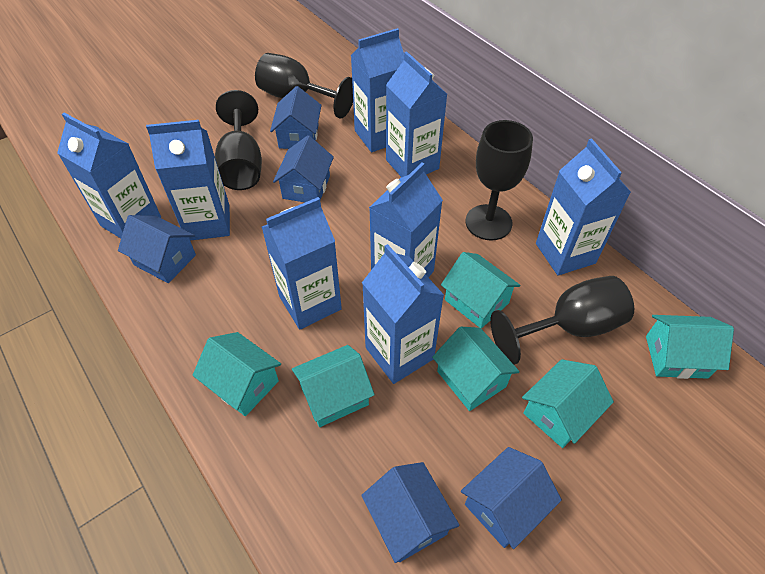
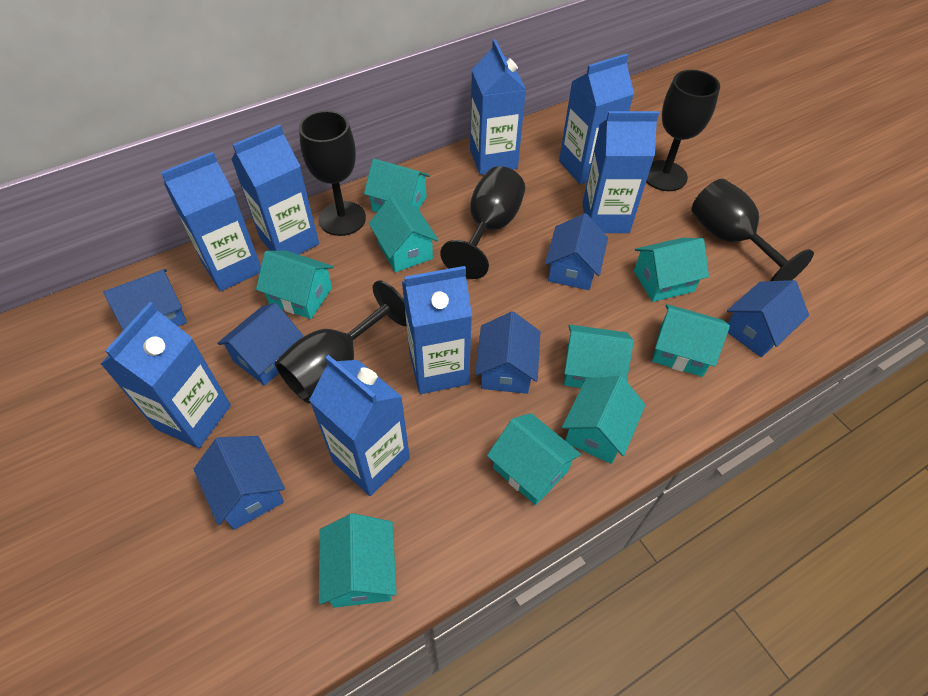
black goblet: [215,90,262,190] [255,53,353,119] [465,120,533,240] [490,276,634,365] = 4 -> [275,281,407,403] [299,111,366,236] [440,166,525,279] [646,70,720,191] [691,179,814,281] = 5
blue house: [118,215,196,283] [270,86,322,149] [273,135,334,202] [361,462,460,563] [461,447,562,549] = 5 -> [103,269,187,331] [194,436,285,530] [217,303,303,386] [475,311,541,394] [545,213,608,290] [727,280,809,357] = 6
turquoise house: [193,332,281,416] [292,345,374,427] [432,327,520,411] [441,252,520,329] [522,359,614,448] [646,315,734,379] = 6 -> [256,250,333,319] [319,513,397,608] [364,159,430,212] [369,196,439,272] [487,413,581,505] [562,376,645,464] [564,325,634,388] [634,238,709,302] [652,304,730,377] = 9

